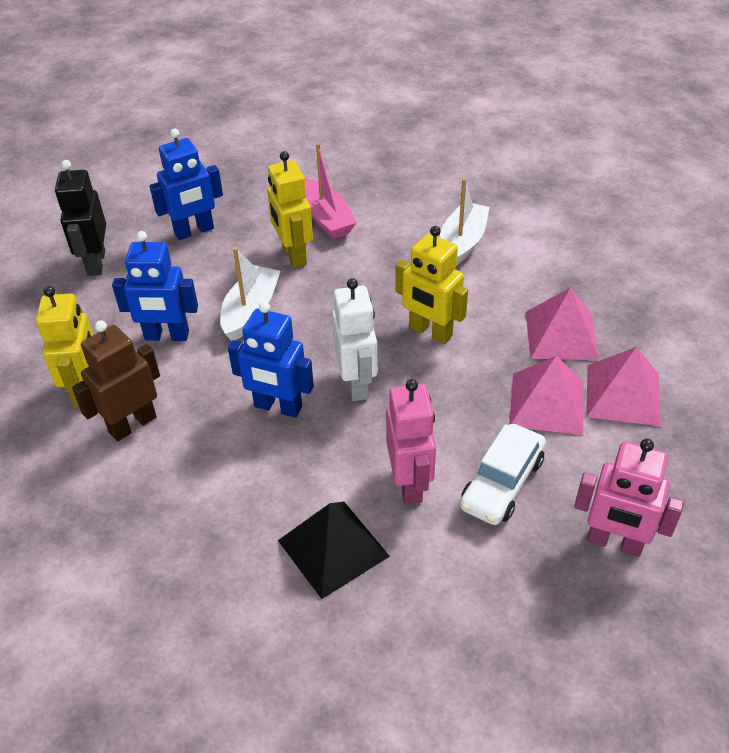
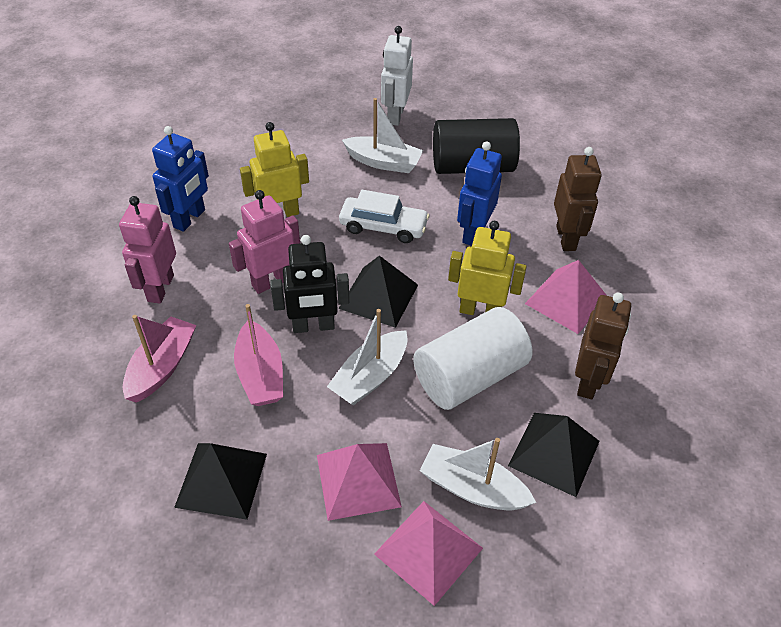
black cylinder: none = 0 -> [433,118,520,174] = 1
black pyramid: [278,502,390,599] = 1 -> [174,443,267,520] [339,255,418,328] [508,413,600,497] = 3
blue robot: [112,231,198,341] [150,129,223,240] [228,301,314,418] = 3 -> [152,126,209,232] [457,141,502,246] = 2
brown robot: [72,320,160,441] = 1 -> [554,147,601,251] [575,292,631,399] = 2
pink boat: [305,143,356,239] = 1 -> [123,315,196,403] [234,304,283,406] = 2
white boat: [220,247,281,341] [440,178,490,265] = 2 -> [327,309,408,406] [342,98,423,173] [420,438,536,511] = 3
white cylinder: none = 0 -> [413,307,532,410] = 1
yellow robot: [36,286,93,408] [267,151,313,268] [395,226,468,344] = 3 -> [240,122,309,217] [448,221,527,315] = 2

